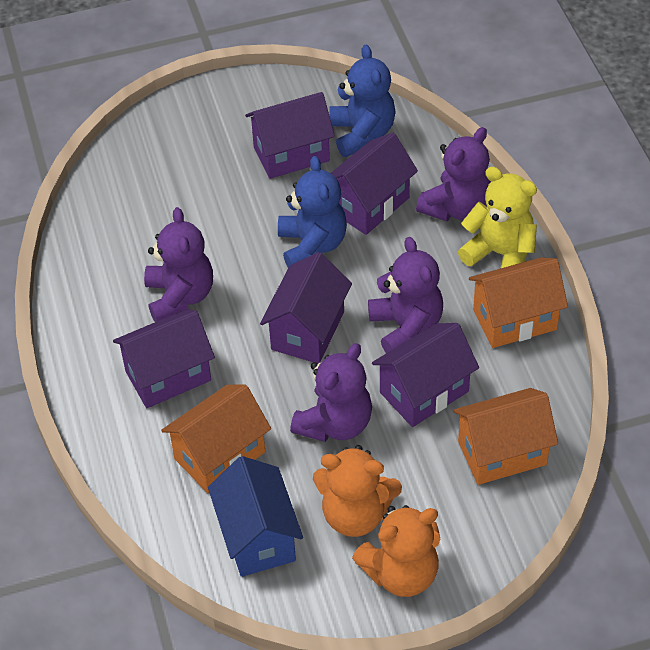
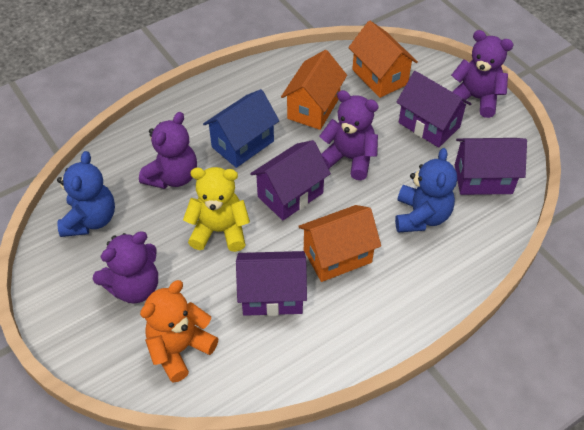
orange teddy bear: [313,445,402,537] [352,505,440,597] = 2 -> [140,280,218,383] = 1
purple house: [113,310,215,408] [245,92,335,179] [260,252,352,364] [331,132,418,235] [372,323,479,427] = 5 -> [236,251,307,316] [250,140,331,221] [396,71,471,148] [455,138,527,195] = 4

